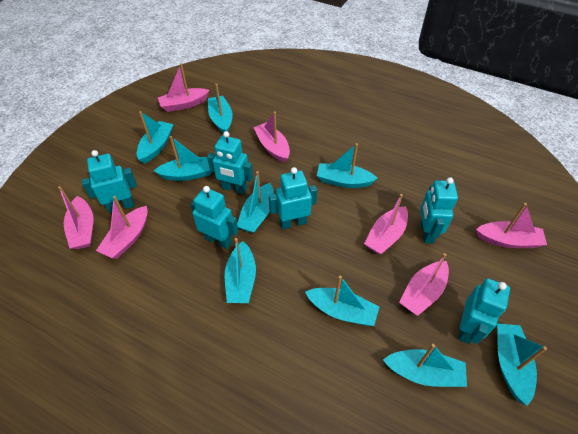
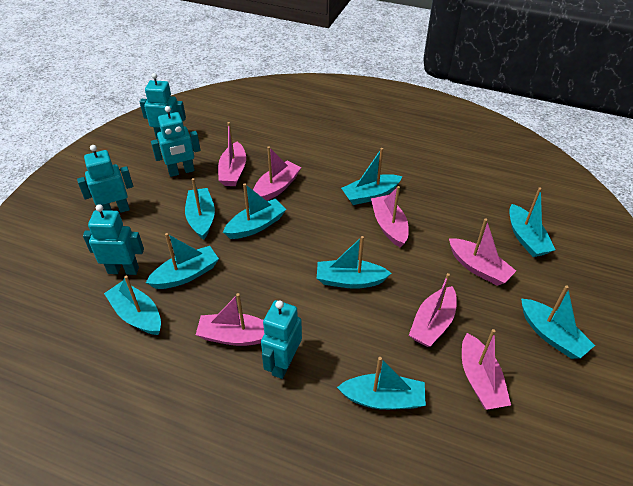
turquoise robot: [82,150,137,213] [191,186,238,249] [207,131,253,194] [269,167,317,229] [420,177,458,243] [458,278,510,344] = 6 -> [77,145,133,213] [83,204,144,275] [140,73,186,139] [151,106,201,177] [261,300,302,379] = 5

